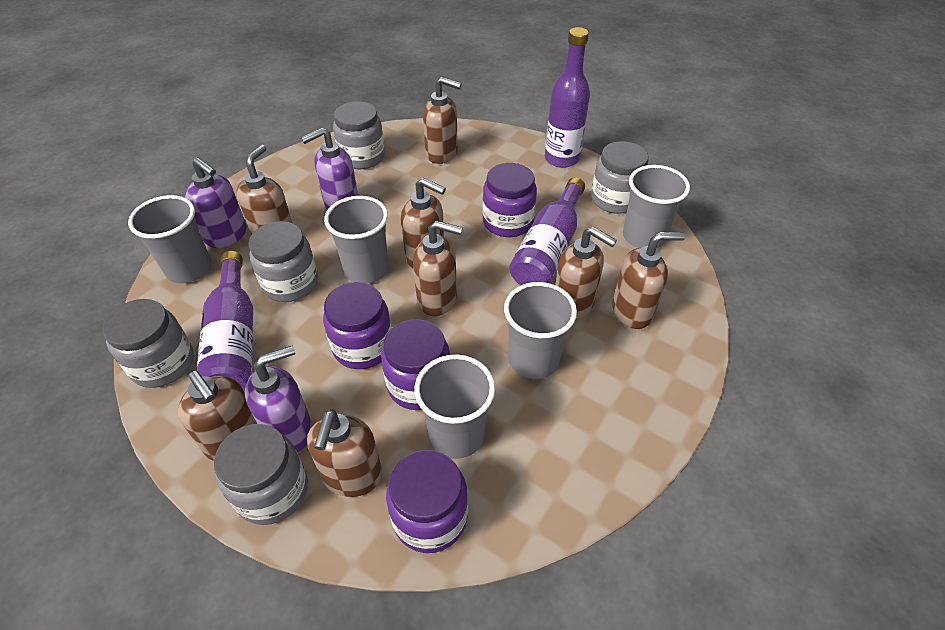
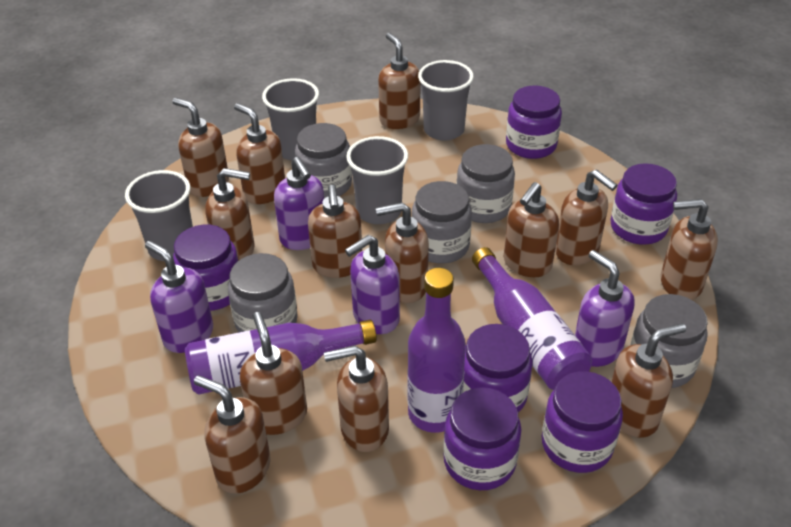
brown soap dispenser: [178,371,257,461] [236,145,292,235] [307,409,382,497] [401,178,446,268] [413,221,463,316] [423,77,461,164] [555,226,617,319] [612,232,686,329] = 8 -> [172,98,229,197] [194,375,271,494] [205,168,255,260] [234,103,285,204] [240,312,307,435] [308,185,362,278] [324,346,389,452] [376,202,429,303] [378,33,420,129] [504,182,559,277] [555,169,617,265] [611,323,686,438] [661,199,718,300] = 13
grey cup: [128,195,211,283] [324,196,389,284] [415,355,495,459] [504,282,577,379] [623,165,690,248] = 5 -> [125,170,193,261] [262,78,319,160] [346,136,408,224] [418,60,474,141] = 4
purple jar: [323,282,392,369] [381,319,450,410] [386,450,468,553] [482,163,537,237] = 4 -> [173,225,239,311] [443,387,521,490] [463,324,533,413] [506,85,562,159] [542,371,623,473] [610,163,677,245] = 6
purple soap dispenser: [185,157,246,248] [245,346,313,452] [301,127,358,210] = 3 -> [145,241,213,353] [274,157,324,250] [345,235,400,334] [575,250,635,367] = 4

